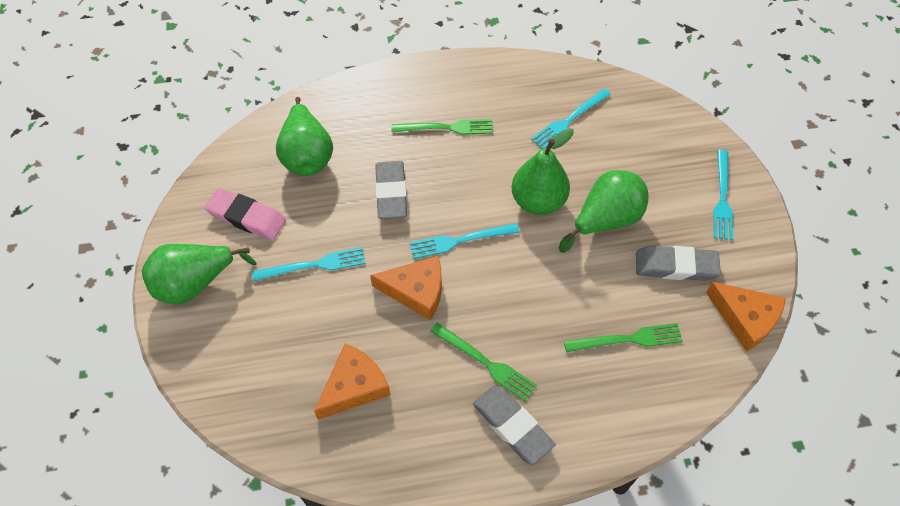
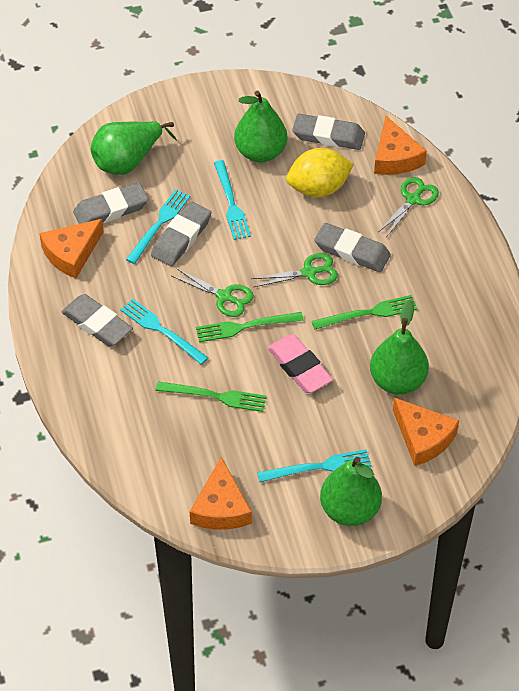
green scissors: none = 0 -> [172,268,254,317] [251,253,338,287] [379,177,439,236] = 3
grey eraser: [375,161,407,219] [473,385,555,465] [636,246,721,281] = 3 -> [61,294,133,346] [73,183,148,224] [151,201,212,266] [292,114,365,150] [314,223,391,272] = 5
orange cheese: [314,343,390,419] [370,256,442,320] [706,282,786,352] = 3 -> [39,219,103,278] [190,457,252,530] [374,116,427,175] [393,398,459,466] = 4
yellow lemon: none = 0 -> [286,148,354,197] = 1

